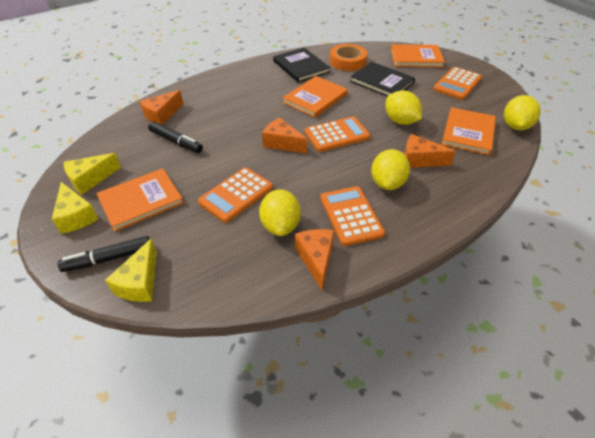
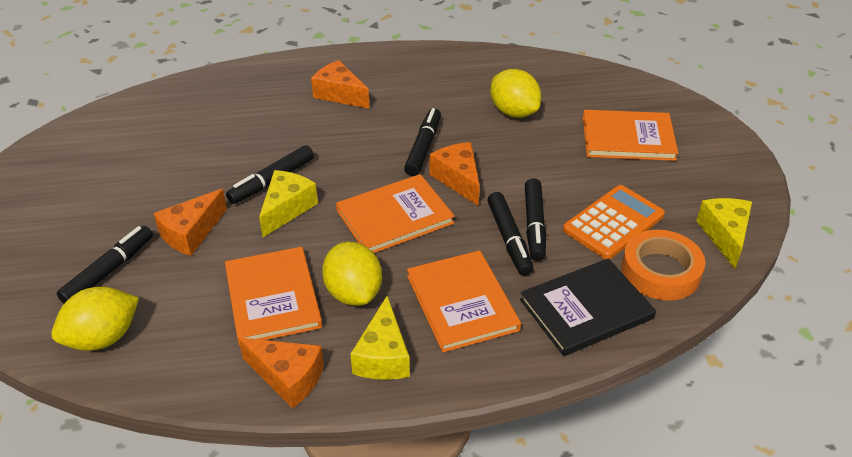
black book: [273,48,330,83] [350,62,415,97] = 2 -> [520,258,656,356] = 1
black marker: [58,236,150,272] [148,121,203,153] = 2 -> [57,226,153,303] [226,145,314,204] [404,108,441,176] [488,192,533,276] [525,178,546,261] = 5
orange calculator: [198,167,273,223] [305,116,370,152] [320,186,385,246] [433,67,482,100] = 4 -> [563,185,665,259] = 1
yellow lemon: [259,189,301,236] [371,149,410,190] [386,90,422,125] [504,95,541,130] = 4 -> [51,287,139,351] [322,242,382,306] [490,69,541,118] = 3

